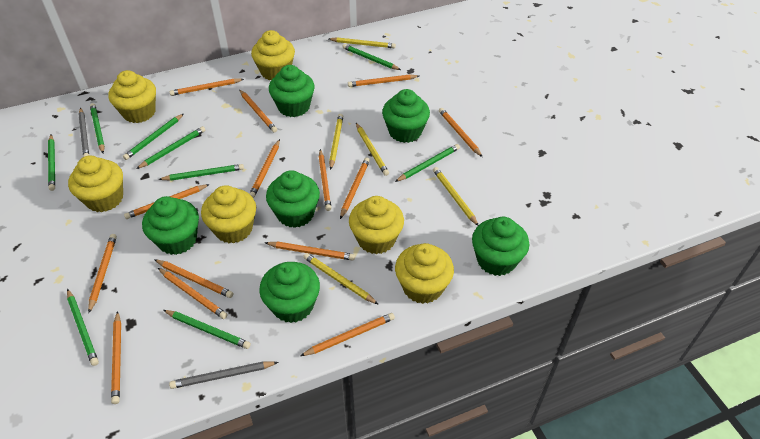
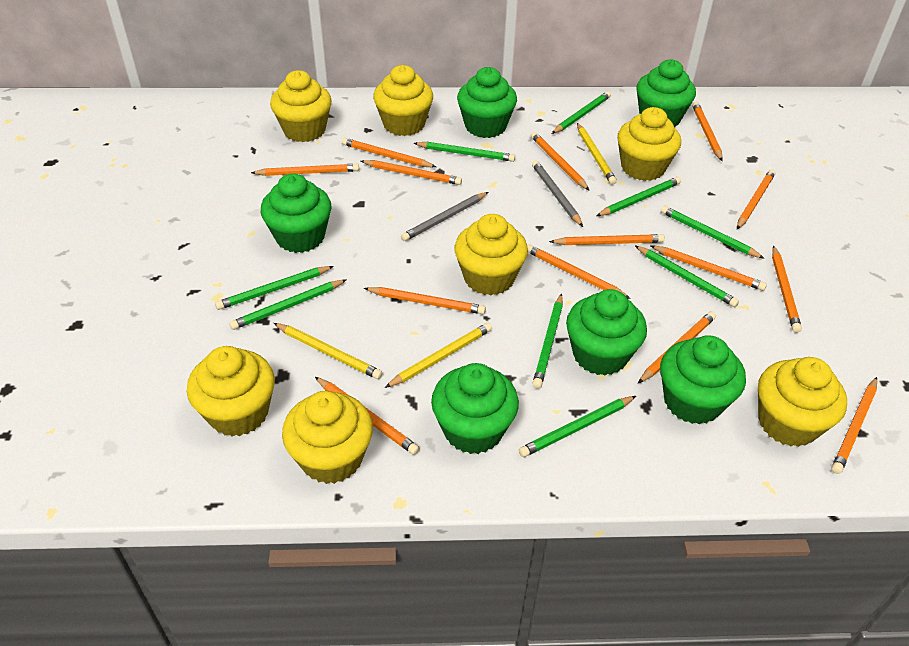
yellow cupcake: [68,156,123,212] [108,70,156,123] [201,185,256,243] [251,30,295,80] [349,196,404,254] [395,243,454,304] = 6 -> [187,346,275,436] [270,70,332,142] [282,391,373,484] [373,65,433,136] [454,214,528,296] [617,107,681,181] [758,357,847,447] = 7
yellow pencil: [303,253,379,305] [329,37,396,48] [329,114,343,170] [356,123,389,176] [433,167,479,226] = 5 -> [274,323,383,379] [385,323,492,388] [577,123,617,185] = 3

